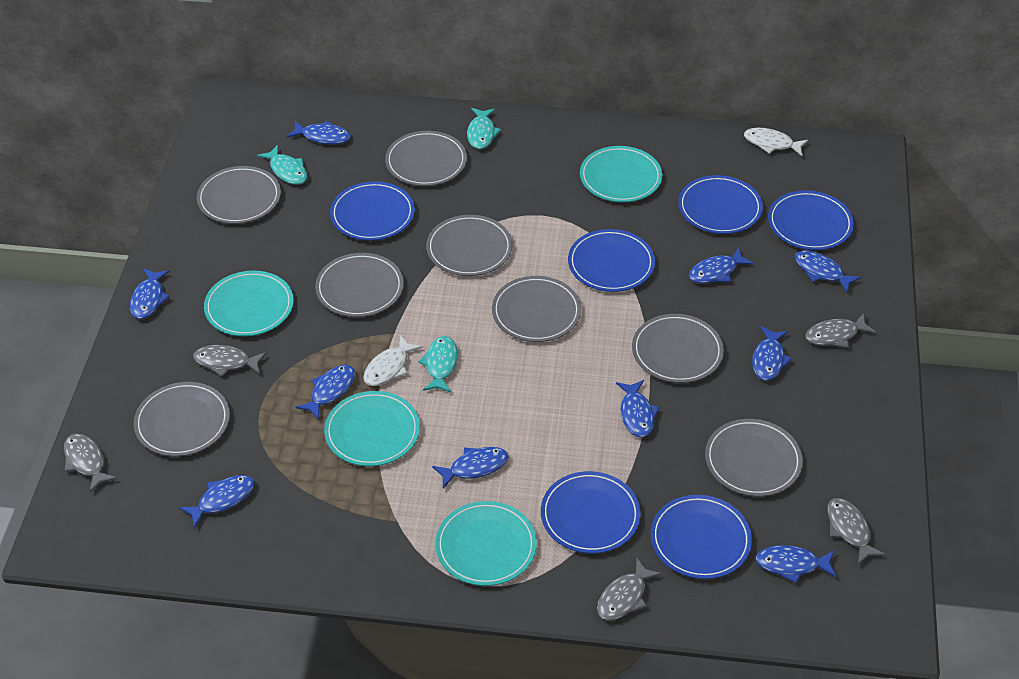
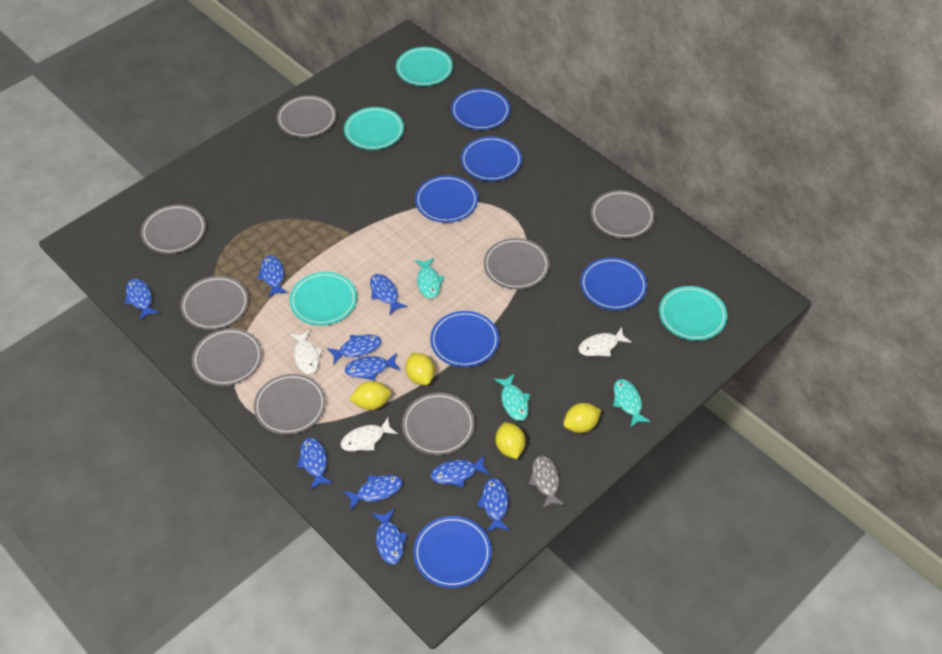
grey fish: [64,434,117,492] [193,345,267,377] [597,558,662,621] [805,313,876,348] [827,498,886,565] = 5 -> [529,456,565,509] = 1
white fish: [363,335,423,386] [744,128,808,156] = 2 -> [290,330,323,374] [340,417,398,451] [578,327,632,357] = 3
yellow lemon: none = 0 -> [350,381,391,410] [405,353,435,385] [495,422,526,459] [563,403,601,433] = 4

